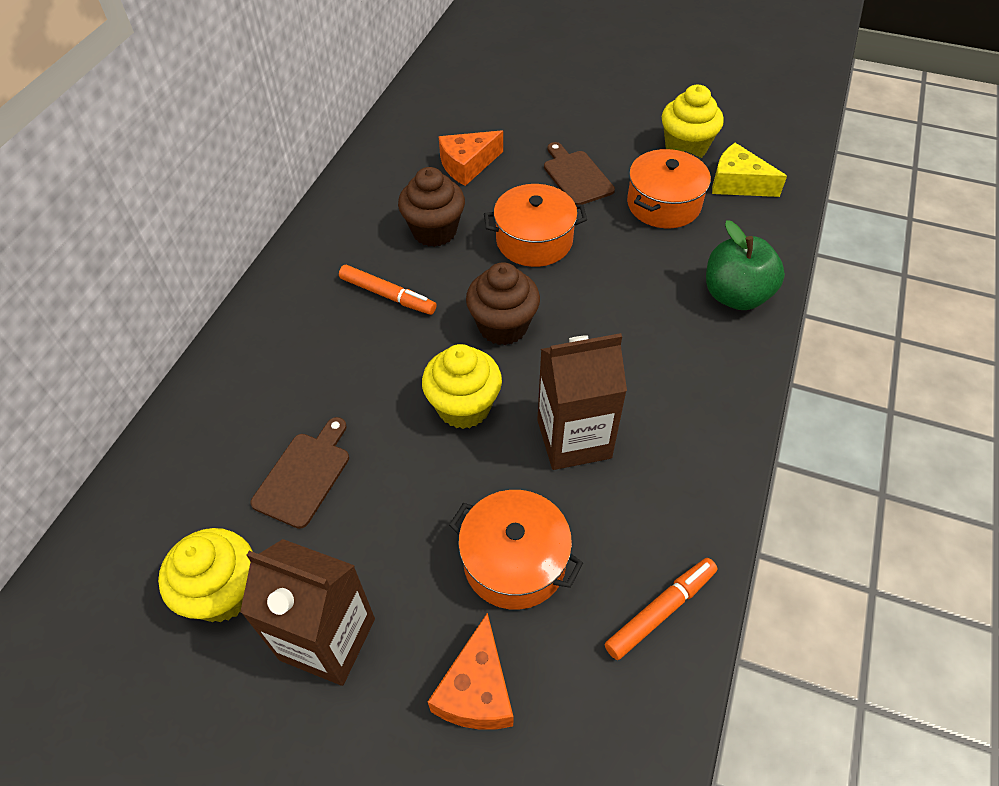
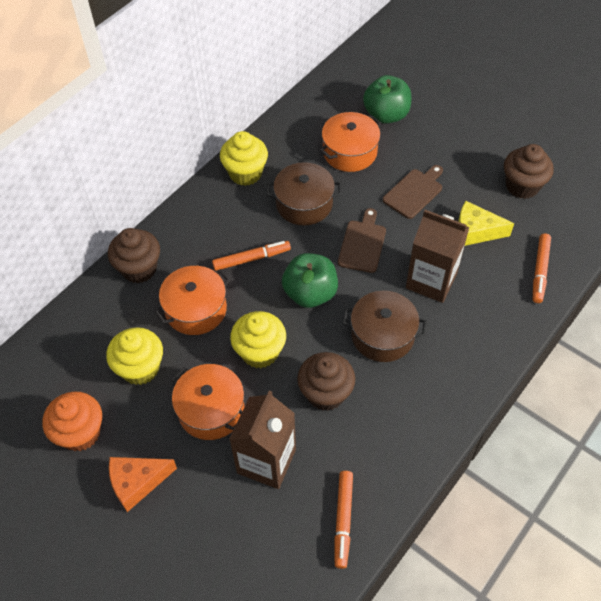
brown cupcake: [398,167,465,247] [466,262,540,345] = 2 -> [108,228,160,283] [297,352,355,411] [504,144,554,199] = 3
brown pot: none = 0 -> [267,162,342,226] [342,291,427,362] = 2
green apple: [706,220,785,310] = 1 -> [282,253,338,308] [363,75,411,124] = 2
orange cheese: [428,612,514,730] [439,130,503,186] = 2 -> [109,457,177,512] = 1
orange cupcake: none = 0 -> [43,392,102,451] = 1
orange marker: [339,265,437,315] [605,558,718,660] = 2 -> [212,241,291,271] [334,471,353,569] [533,233,551,303] = 3

